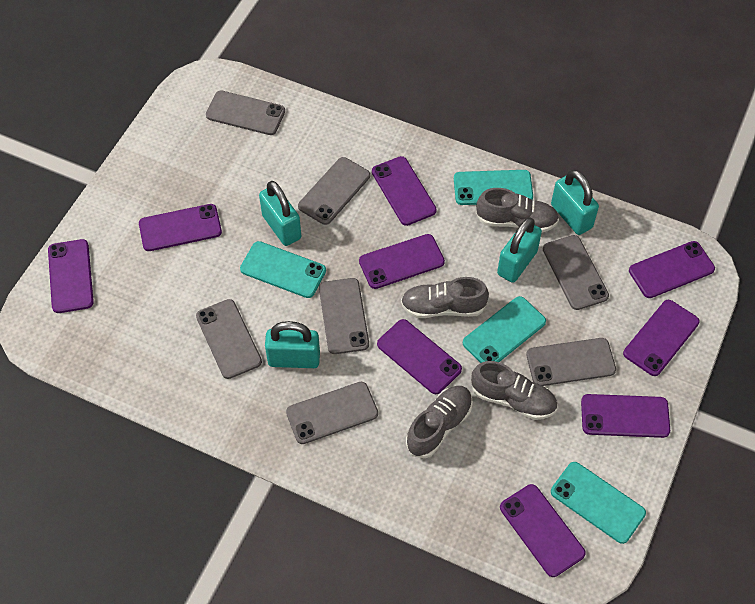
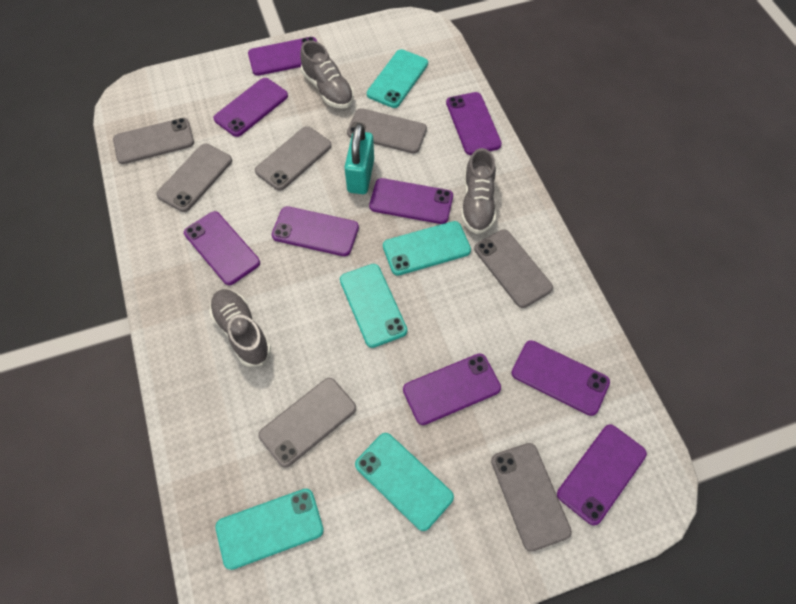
grey shoe: [401,277,489,318] [406,386,473,458] [471,361,557,420] [476,188,559,233] = 4 -> [209,289,271,367] [300,40,354,109] [461,148,496,234] = 3
turquoise padlock: [259,181,301,246] [265,321,320,368] [497,217,542,283] [551,170,599,235] = 4 -> [344,123,374,194] = 1
turquoise phone: [240,241,326,298] [454,170,533,205] [463,296,546,363] [551,462,646,544] = 4 -> [215,488,324,570] [340,264,407,348] [355,433,454,531] [367,49,428,108] [383,221,471,276] = 5

